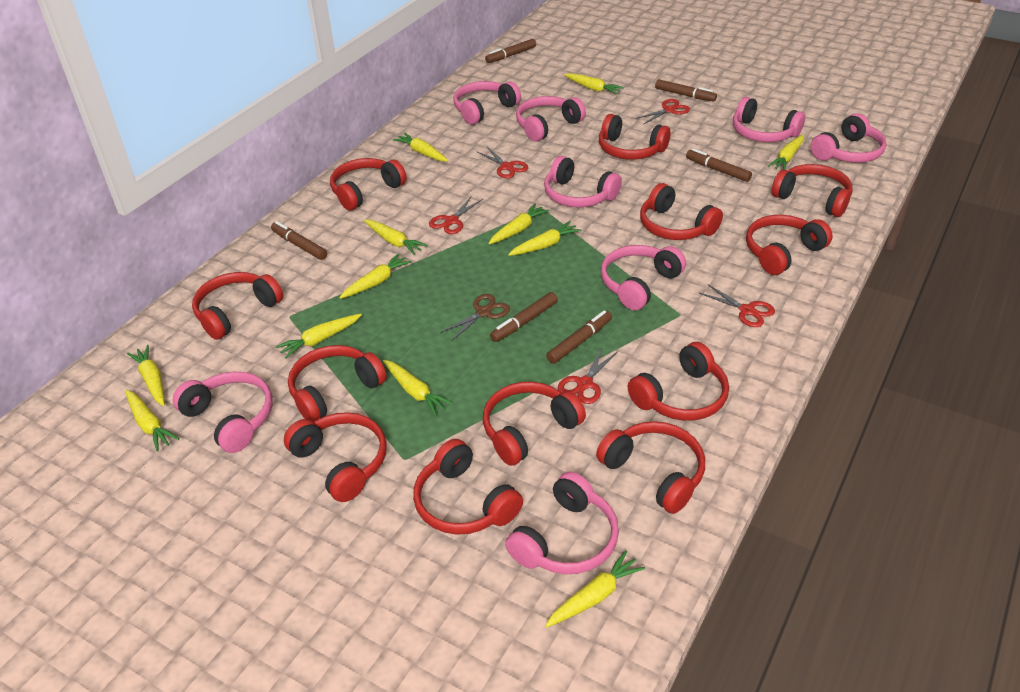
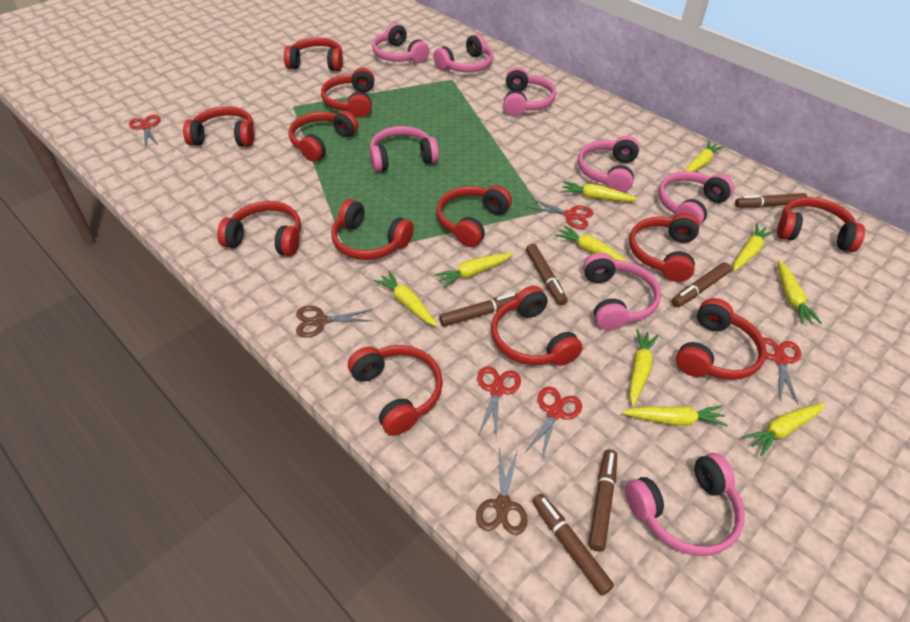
brown scissors: [440,294,510,341] = 1 -> [296,306,372,338] [476,448,528,535] = 2
yellow carrot: [125,390,179,452] [127,345,165,406] [276,314,362,359] [339,254,412,299] [364,220,428,255] [383,360,453,416] [393,133,448,162] [488,204,549,244] [508,221,581,256] [545,550,645,628] [564,73,624,95] [768,134,804,170] = 12 -> [374,271,438,327] [434,253,513,288] [555,225,629,262] [561,181,638,201] [622,405,728,426] [629,329,659,406] [685,141,724,172] [733,224,775,271] [743,402,825,456] [778,260,822,324] = 10

